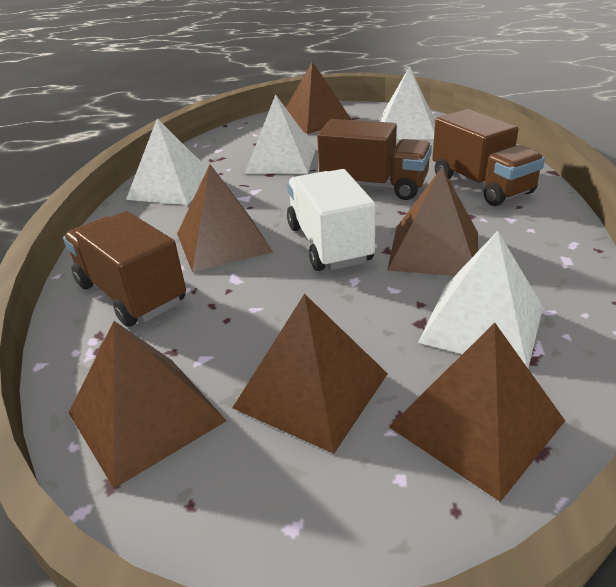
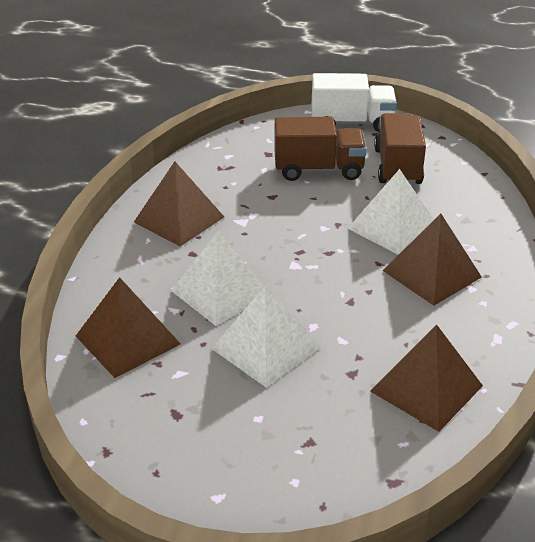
brown pyramid: [69,321,226,488] [177,164,273,272] [232,293,388,454] [286,61,352,134] [387,167,478,276] [389,323,565,502] = 6 -> [76,277,181,378] [134,161,224,247] [370,325,483,432] [383,213,482,306] = 4
brown truck: [63,211,186,327] [317,119,432,200] [432,109,545,206] = 3 -> [274,117,367,181] [374,113,426,185] = 2
white pyramid: [126,119,208,205] [245,94,316,174] [379,66,435,139] [418,231,543,368] = 4 -> [171,231,264,326] [211,285,320,387] [347,169,434,255] = 3

